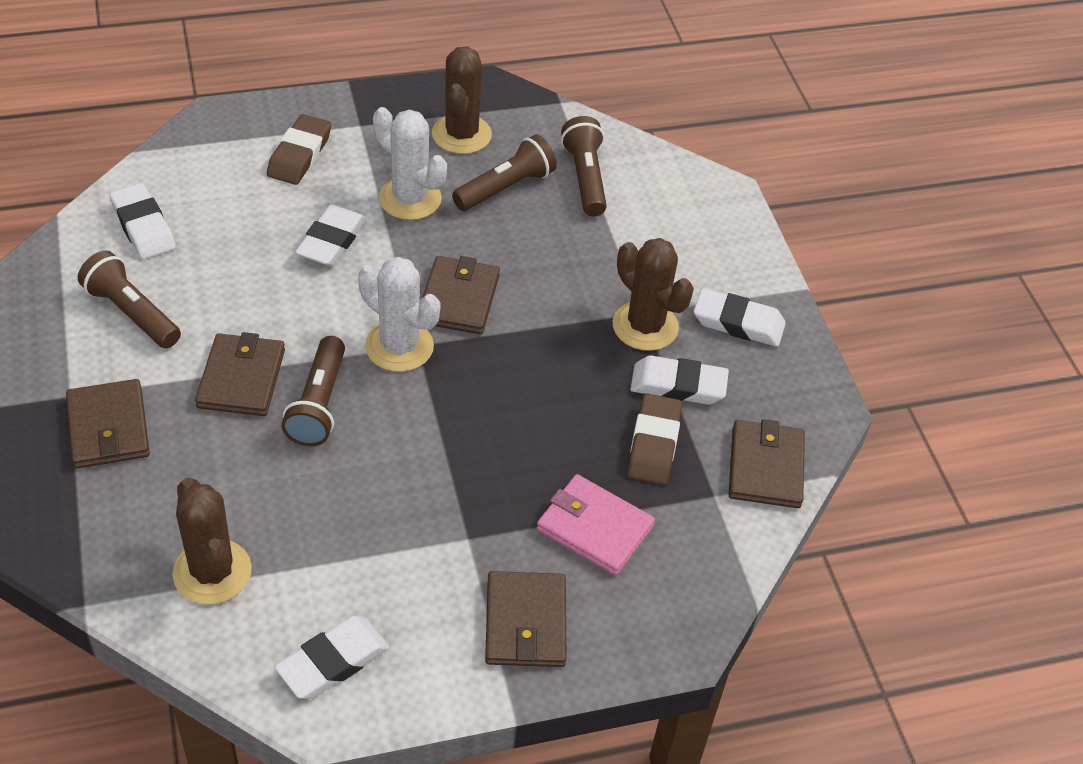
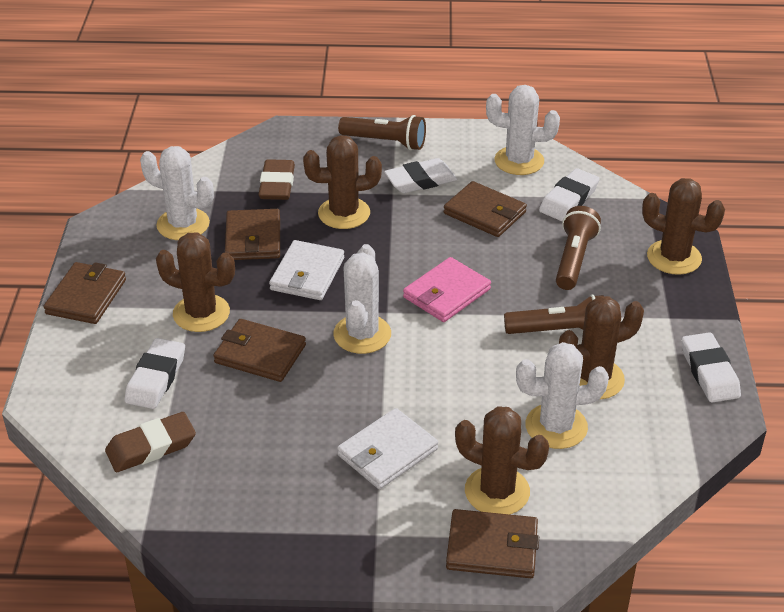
brown cactus: [172,478,252,605] [432,46,492,154] [613,238,694,351] = 3 -> [156,232,235,332] [303,135,382,229] [455,406,549,514] [559,296,644,400] [642,178,725,275] = 5
brown flashlight: [78,251,181,348] [281,336,345,446] [452,134,557,211] [561,116,607,216] = 4 -> [338,115,426,150] [504,294,604,334] [556,206,601,290] = 3
white cactus: [358,257,441,372] [373,107,447,220] = 2 -> [140,146,214,240] [333,244,391,354] [486,85,560,175] [516,342,609,449] = 4
white eraser: [109,183,176,259] [274,616,389,699] [295,205,367,266] [630,356,729,405] [694,288,786,347] = 5 -> [124,338,185,409] [384,158,457,193] [539,168,600,221] [682,332,741,402] = 4
white wallet: none = 0 -> [269,240,344,300] [337,408,438,489] = 2

